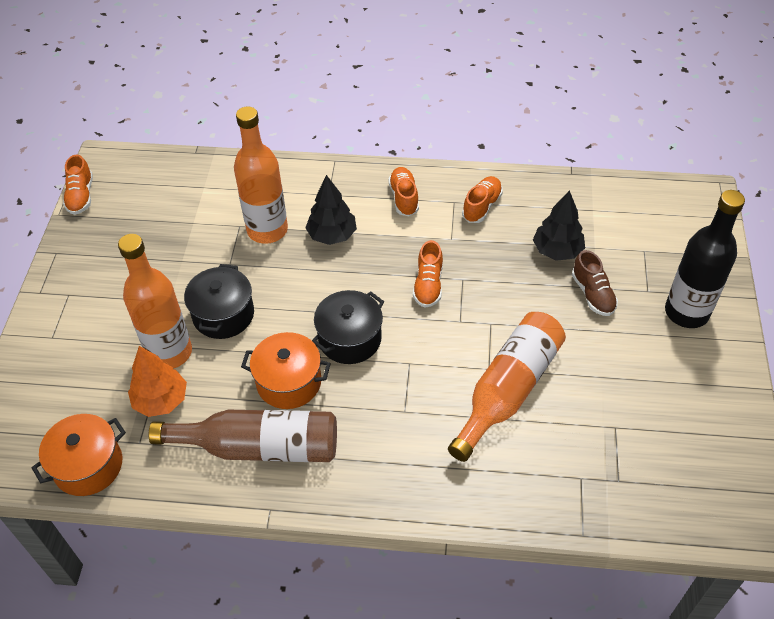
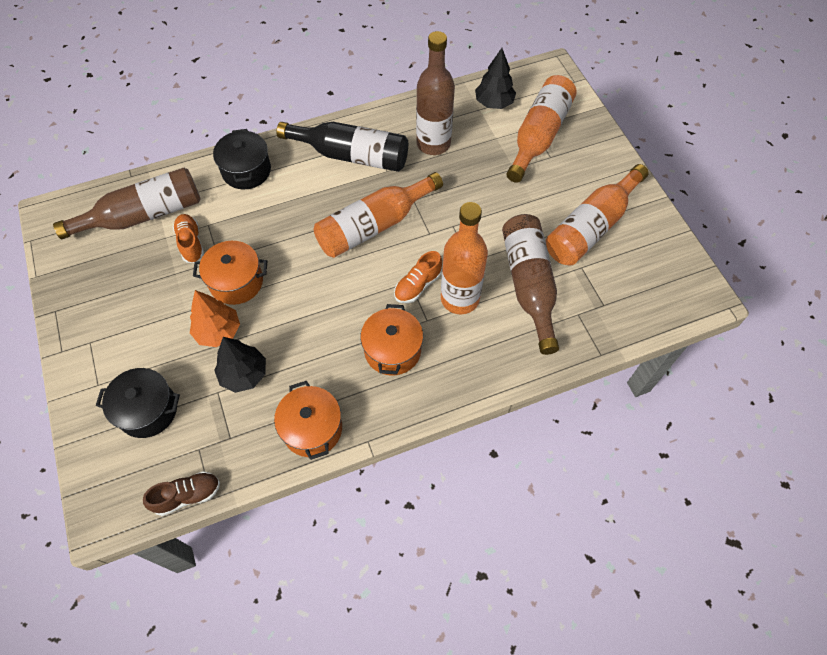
brown bottle: [149,410,337,462] = 1 -> [53,168,201,239] [416,31,455,155] [502,214,559,355] = 3
orange bottle: [118,234,192,369] [234,106,288,244] [448,312,566,462] = 3 -> [314,172,443,258] [441,202,488,314] [506,75,577,183] [546,164,649,266] = 4
orange pot: [32,414,126,496] [241,332,331,409] = 2 -> [193,241,267,305] [274,381,342,460] [360,304,423,375] = 3
orange shoe: [63,155,93,215] [388,167,419,216] [413,240,443,308] [462,176,503,223] = 4 -> [173,214,204,263] [394,251,442,303] = 2

